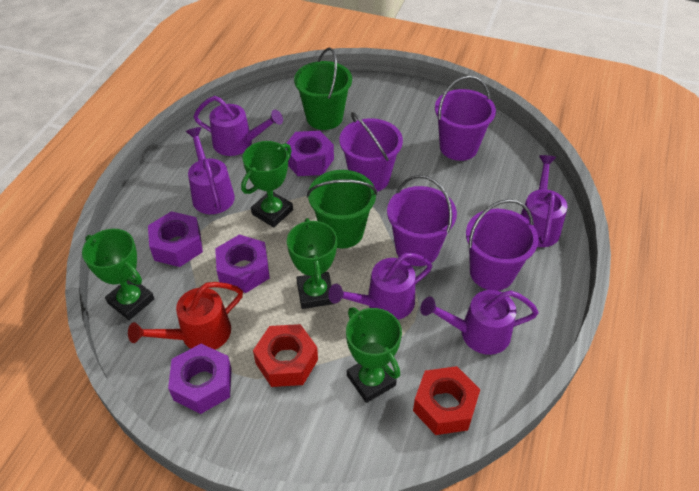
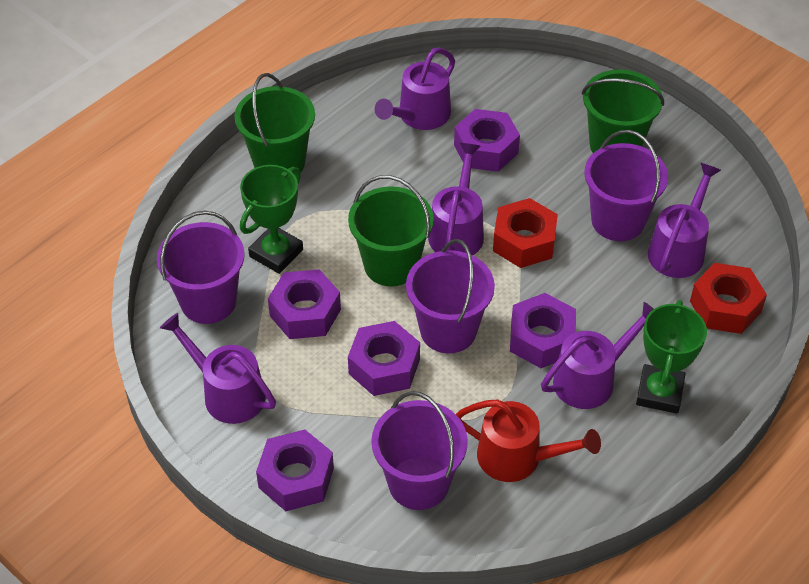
green bucket: [294,48,352,130] [307,170,377,248] = 2 -> [234,73,315,175] [348,175,434,287] [582,69,664,153] = 3
green trophy: [82,229,154,320] [241,141,293,227] [287,218,337,309] [346,307,402,403] = 4 -> [240,165,303,274] [636,300,707,414] = 2
purple nut: [148,211,203,267] [168,344,232,414] [215,235,270,293] [286,131,334,176] = 4 -> [256,430,334,511] [268,269,341,339] [348,321,420,396] [454,109,520,172] [510,293,576,368] = 5

